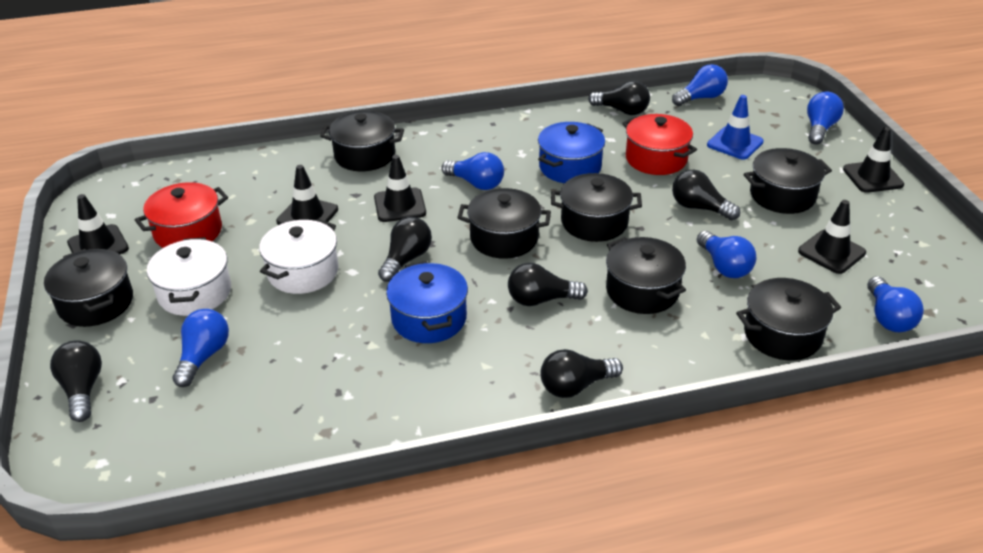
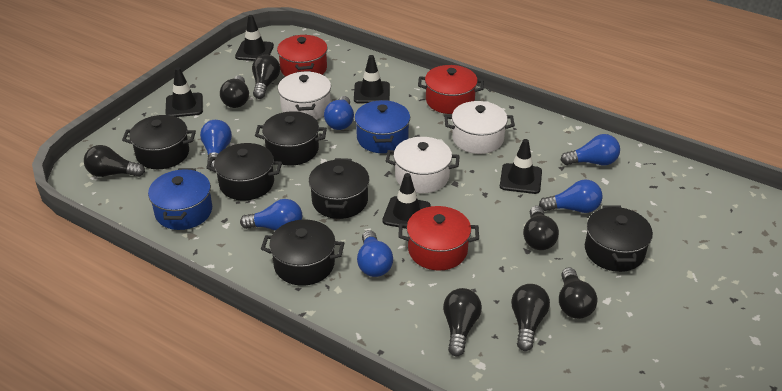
black light bulb: [50,340,102,422] [378,217,432,282] [508,263,588,306] [540,349,623,398] [588,81,650,115] [672,170,740,220] = 6 -> [84,145,145,177] [220,75,249,108] [252,54,280,99] [443,288,482,356] [511,284,550,351] [523,206,559,250] [559,267,597,319] = 7
black pot: [44,249,133,327] [320,111,404,171] [457,188,551,259] [551,173,642,242] [606,237,686,314] [736,278,841,360] [744,148,832,214] = 7 -> [122,115,196,169] [206,143,282,200] [255,111,327,166] [261,220,344,286] [309,158,369,219] [585,205,653,272] = 6
blue traffic cone: [707,95,764,160] = 1 -> none = 0
red pot: [135,182,228,248] [622,114,697,175] = 2 -> [277,34,327,77] [398,206,479,271] [418,65,484,114] = 3
white pot: [147,237,231,316] [259,219,339,294] = 2 -> [278,71,331,120] [386,137,460,193] [444,101,515,154] = 3

